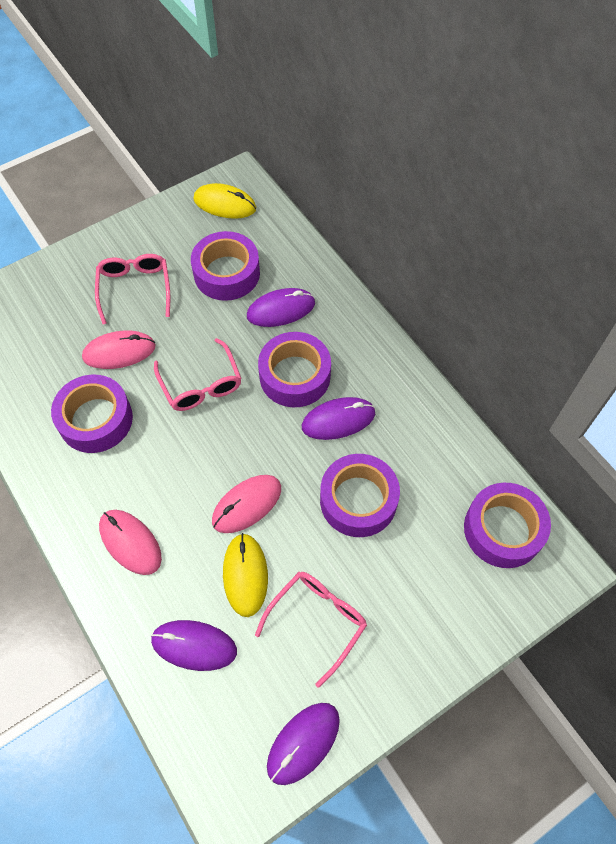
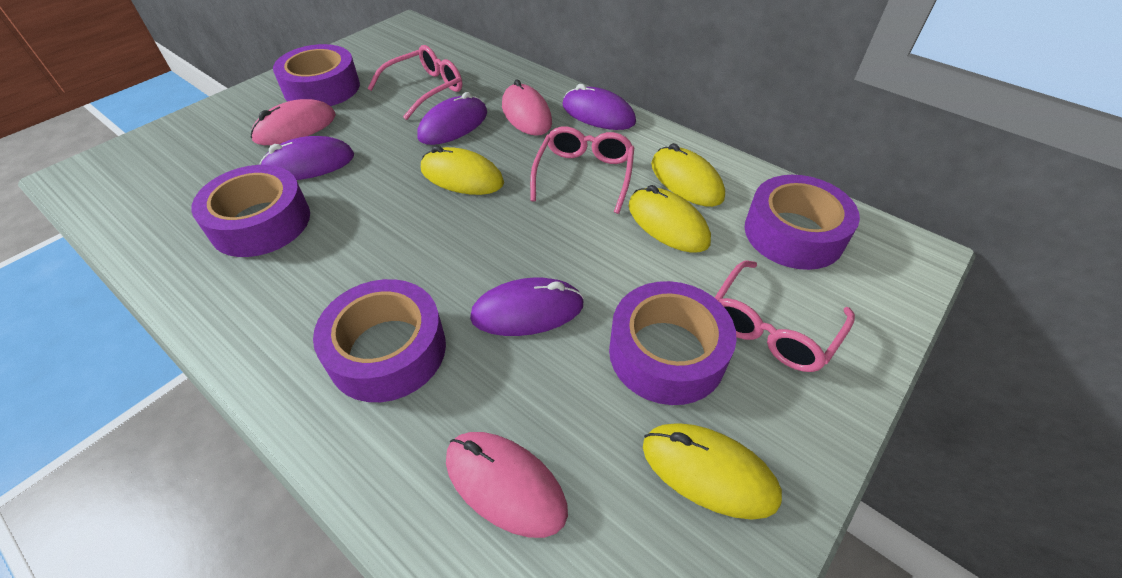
yellow mouse: [193,183,256,219] [223,533,268,617] = 2 -> [421,146,504,195] [629,185,711,253] [643,423,782,520] [651,143,725,207] = 4

